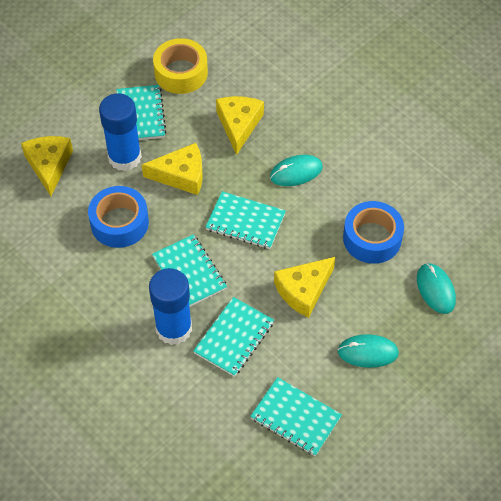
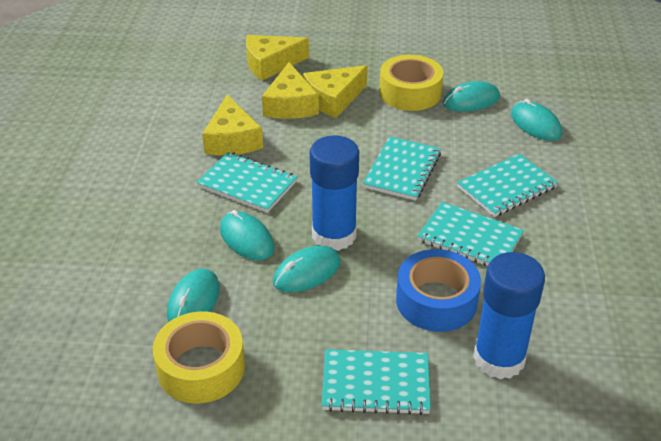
blue tape: [88,186,149,248] [343,201,404,264] = 2 -> [396,249,481,332] = 1
turquoise mouse: [270,155,323,186] [338,334,399,368] [417,263,456,314] = 3 -> [167,269,220,322] [220,210,274,260] [273,246,341,292] [443,81,500,112] [511,99,562,141] = 5
yellow tape: [153,38,208,94] = 1 -> [153,312,245,404] [379,55,443,111] = 2

